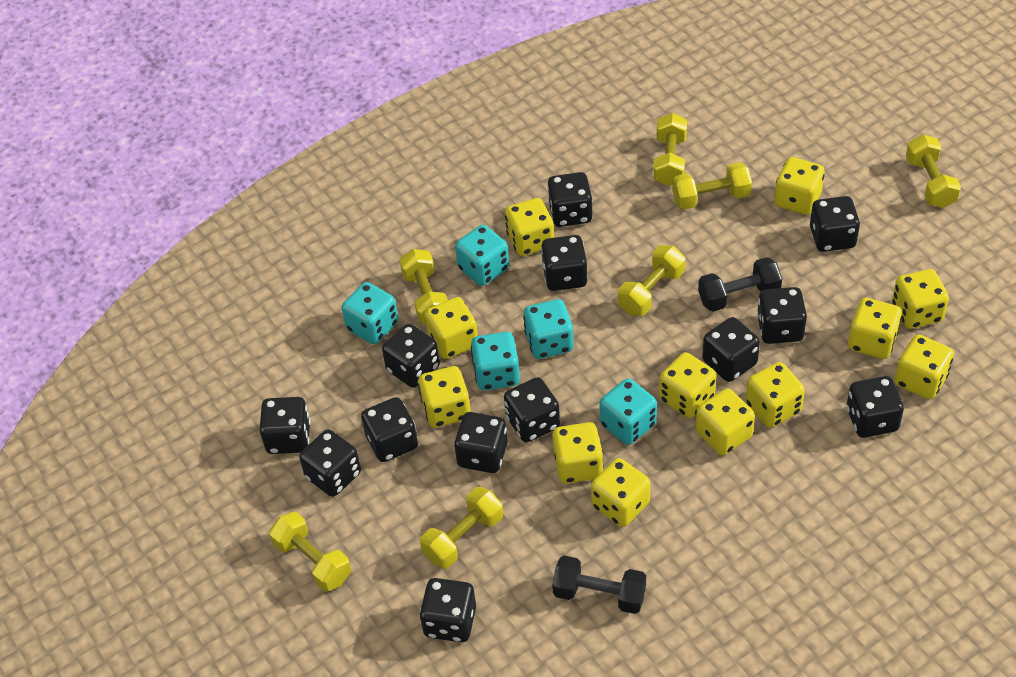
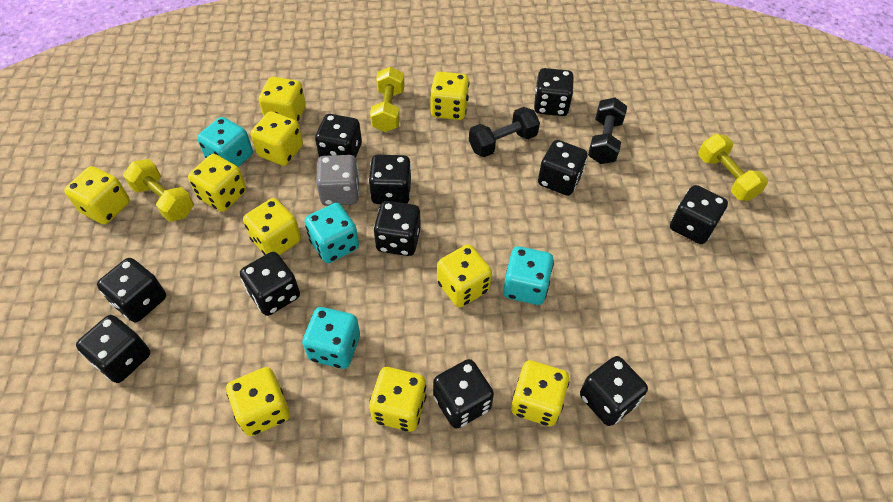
black dice: [259,397,311,454] [299,430,361,497] [361,397,418,462] [382,324,440,388] [420,578,476,642] [454,412,508,473] [504,377,560,442] [541,235,588,291] [547,172,592,227] [702,317,760,382] [757,287,807,344] [810,196,860,252] [847,376,904,438] = 13 -> [76,315,150,383] [97,258,166,322] [240,252,300,316] [315,114,362,158] [369,155,411,204] [373,201,421,256] [433,359,494,429] [534,68,574,116] [538,140,588,196] [580,356,648,426] [670,185,728,244] = 11
grey dice: none = 0 -> [316,155,360,206] = 1
turquoise dice: [342,282,398,344] [455,225,509,286] [471,332,520,390] [523,299,573,359] [599,378,657,445] = 5 -> [197,117,253,167] [302,307,360,369] [305,203,359,263] [503,246,554,305] = 4
yellow dice: [418,366,471,428] [424,297,478,359] [505,198,554,256] [552,422,604,484] [591,458,650,527] [659,352,716,418] [696,388,755,455] [746,362,805,428] [774,157,825,215] [848,298,902,359] [892,269,949,329] [895,334,954,399] = 12 -> [64,166,130,224] [188,154,246,212] [226,367,290,436] [243,198,301,255] [251,111,303,166] [259,77,306,122] [369,367,427,432] [430,72,469,120] [437,245,492,308] [511,360,569,426] = 10
yellow dumbbell: [269,512,351,592] [399,249,448,324] [420,487,503,569] [618,245,686,316] [654,113,687,186] [672,162,752,210] [906,134,961,208] = 7 -> [123,159,194,222] [370,67,405,132] [698,134,768,201] = 3

